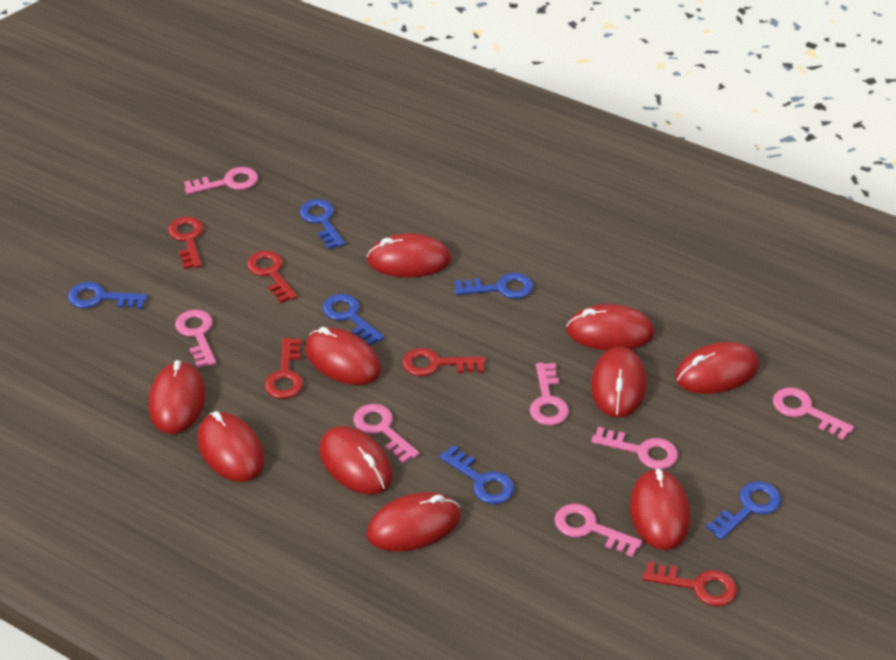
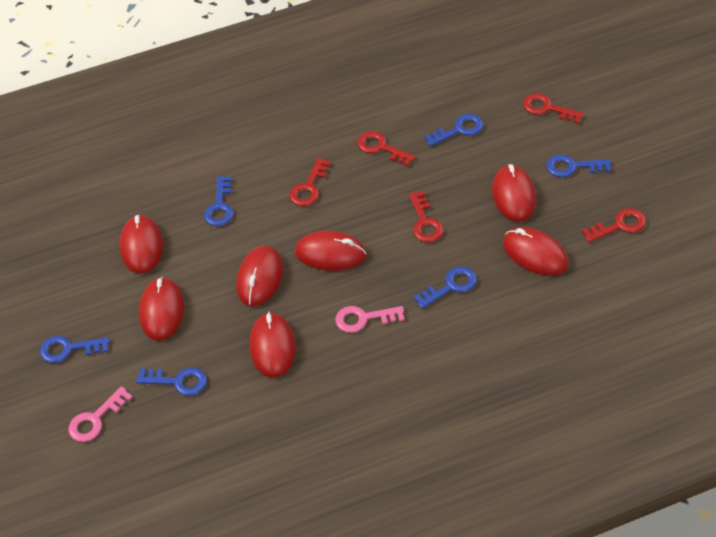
pink key: [175,310,216,368] [184,167,258,194] [353,404,419,463] [530,363,569,426] [555,504,642,557] [591,427,678,469] [773,387,854,440] = 7 -> [68,386,132,442] [335,306,404,333] = 2
red mouse: [149,360,206,434] [198,411,264,482] [305,327,381,385] [319,426,392,495] [367,233,451,277] [367,492,461,552] [566,304,655,351] [591,347,647,418] [630,468,691,550] [675,342,759,394] = 10 -> [120,215,163,274] [139,277,184,341] [236,246,283,306] [250,312,296,378] [295,231,366,271] [492,164,536,222] [503,227,569,276] = 7

